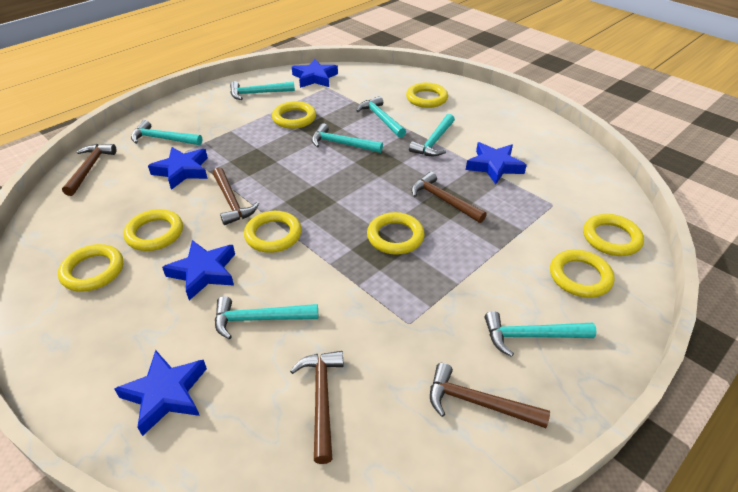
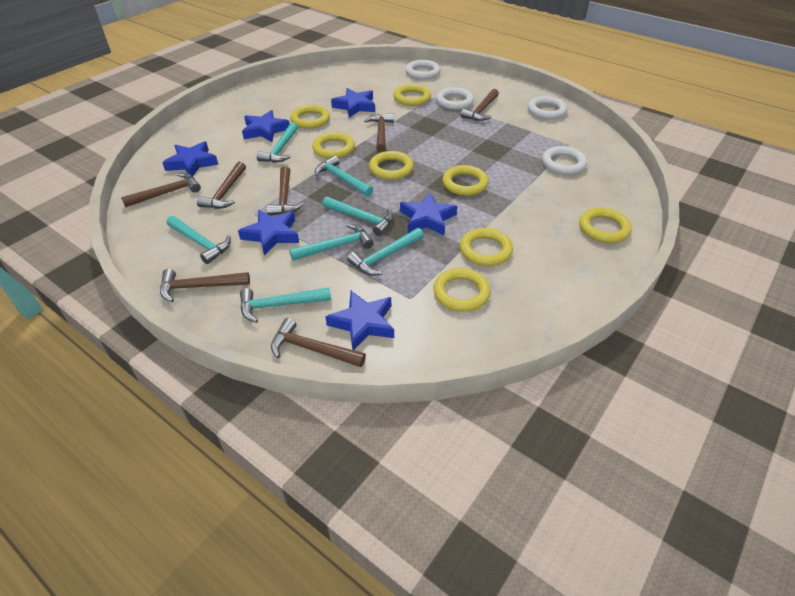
blue star: [114,350,207,436] [148,147,208,190] [162,240,235,300] [292,59,338,88] [466,142,527,184] = 5 -> [162,141,218,176] [238,210,299,256] [242,110,290,142] [326,291,394,350] [331,88,375,118] [400,193,457,235] = 6
brown hammer: [62,144,116,196] [213,167,259,225] [290,351,344,464] [411,172,487,223] [430,363,550,428] = 5 -> [121,173,201,208] [160,269,250,302] [197,162,246,209] [266,166,304,216] [271,318,366,367] [365,113,394,153] [461,89,499,121] = 7
white ring: none = 0 -> [406,60,441,79] [436,87,474,110] [528,96,567,119] [542,146,587,175] = 4

